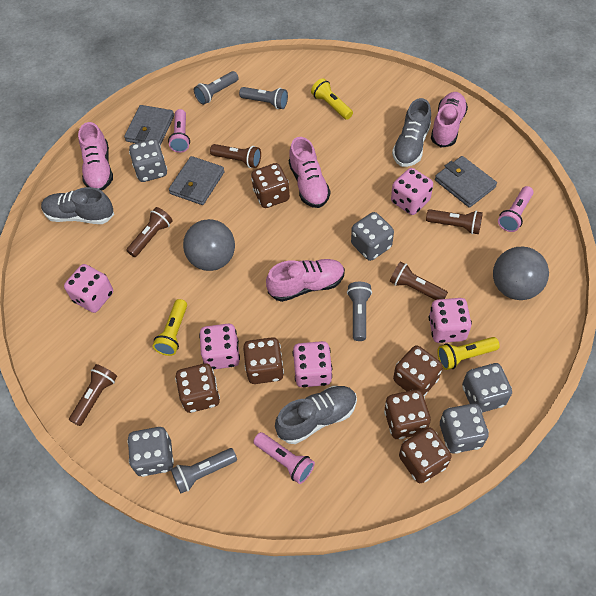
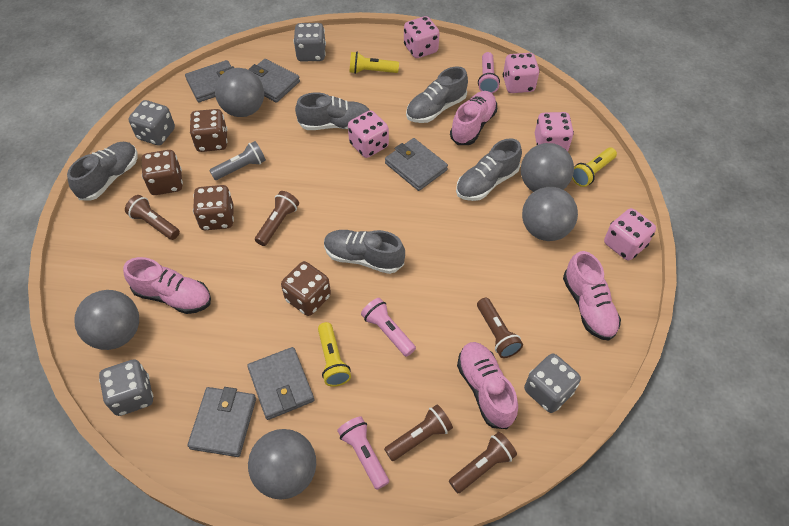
brown dice: [175,363,220,413] [243,337,284,384] [251,163,290,208] [384,389,431,439] [393,345,443,396] [399,427,452,483] = 6 -> [142,150,183,195] [190,109,227,152] [193,185,234,230] [281,261,331,316] = 4
grey ball: [183,219,235,271] [493,247,549,300] = 2 -> [74,290,139,350] [215,68,264,117] [248,429,316,499] [521,143,574,192] [522,187,578,241] = 5
grey dice: [127,427,174,477] [129,139,167,182] [351,212,394,261] [440,403,489,454] [462,363,512,413] = 5 -> [99,359,153,416] [128,100,175,145] [294,23,326,62] [524,354,581,413] = 4
grey flashlight: [171,448,237,493] [194,71,239,105] [239,87,288,109] [347,282,372,341] = 4 -> [209,141,266,180] = 1
grey shoe: [41,187,114,224] [275,386,357,444] [392,98,431,167] = 3 -> [67,142,138,201] [295,92,370,130] [324,230,405,274] [406,66,468,123] [456,138,522,201] = 5
grey wallet: [124,105,174,145] [169,156,225,205] [435,156,497,208] = 3 -> [185,60,234,102] [187,387,256,457] [247,347,314,420] [248,59,300,103] [385,138,448,191] = 5

